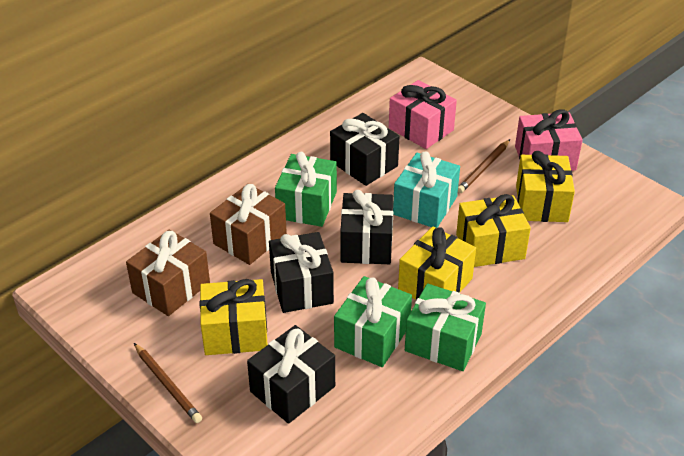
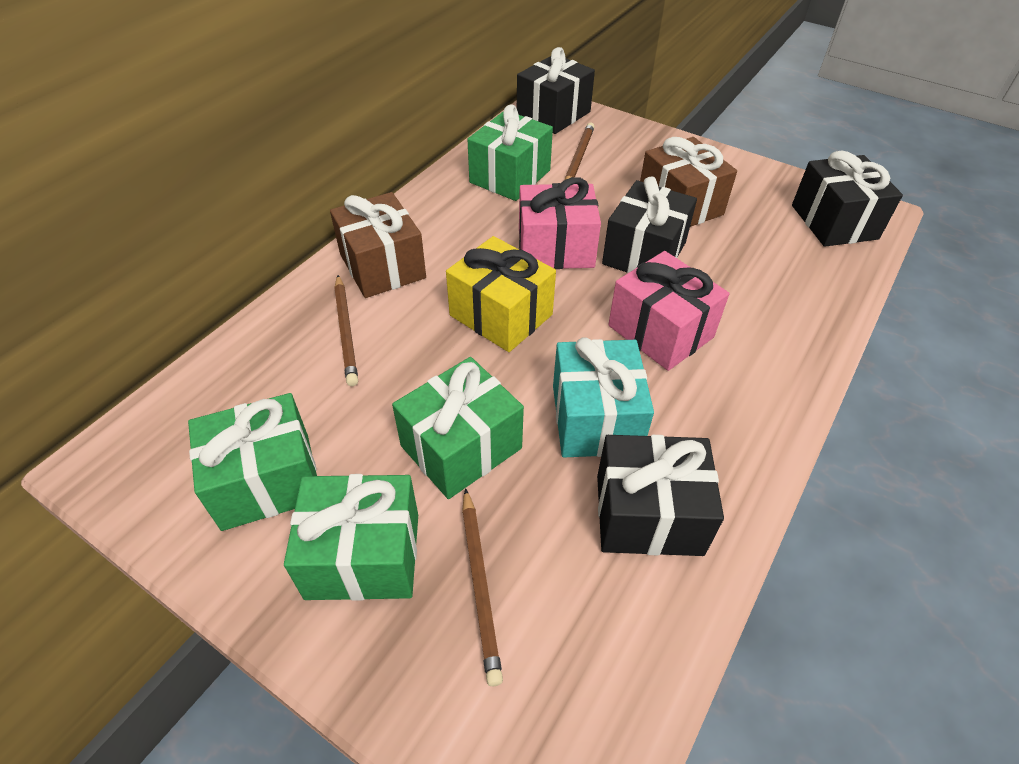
brown pencil: [134,343,202,423] [458,139,510,193] = 2 -> [334,275,358,386] [462,488,503,686] [565,123,595,180] = 3
green gift: [275,152,337,227] [334,276,412,367] [405,283,486,371] = 3 -> [188,393,317,531] [284,474,418,601] [392,357,524,499] [467,104,553,201] = 4
yellow gift: [200,279,268,355] [398,226,476,300] [456,194,531,267] [516,151,575,222] = 4 -> [446,236,556,352] = 1

